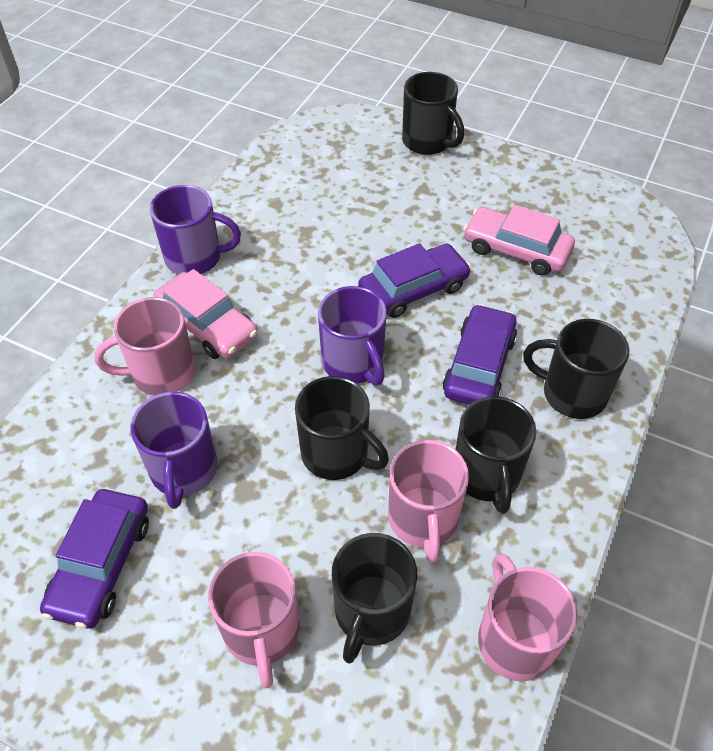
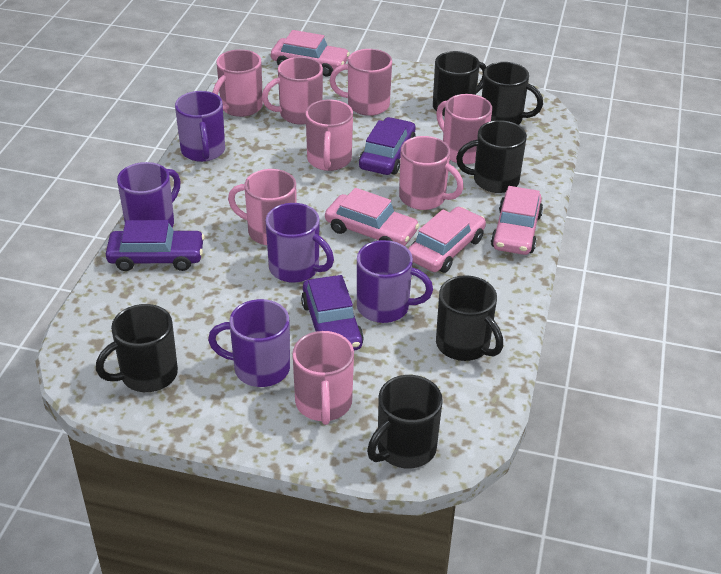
black mug: [295,376,389,480] [332,533,417,664] [402,72,464,155] [456,396,536,514] [523,319,629,419] = 5 -> [96,304,178,392] [367,375,443,469] [433,51,486,116] [436,275,503,361] [456,120,527,193] [482,62,543,125] = 6
pink car: [153,269,258,359] [463,205,575,276] = 2 -> [271,30,350,76] [325,188,420,246] [408,207,486,273] [491,186,543,255] = 4
pink mug: [94,297,195,396] [208,552,300,688] [388,440,469,563] [478,553,578,682] = 4 -> [212,49,263,117] [228,169,297,245] [262,57,323,125] [293,331,354,425] [306,100,353,171] [330,49,392,116] [399,136,464,210] [436,94,492,164] = 8
purple mug: [130,392,218,509] [150,185,241,274] [318,286,387,386] = 3 -> [117,162,181,227] [175,91,225,162] [208,299,290,387] [266,203,334,283] [357,240,433,323] = 5

